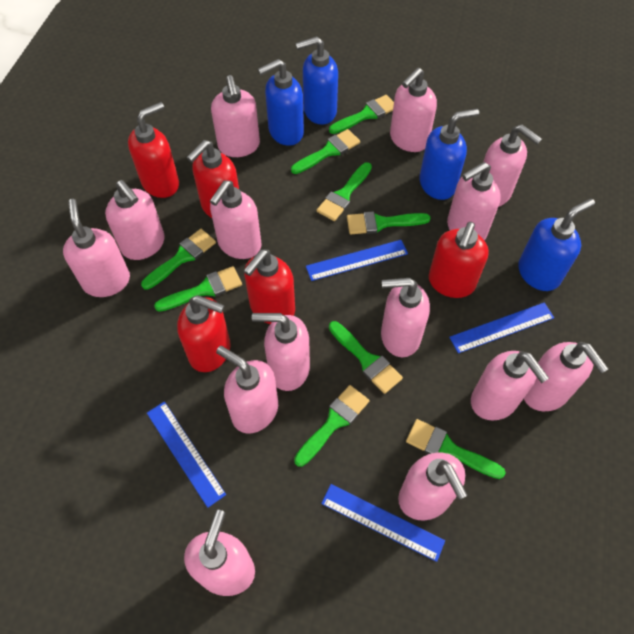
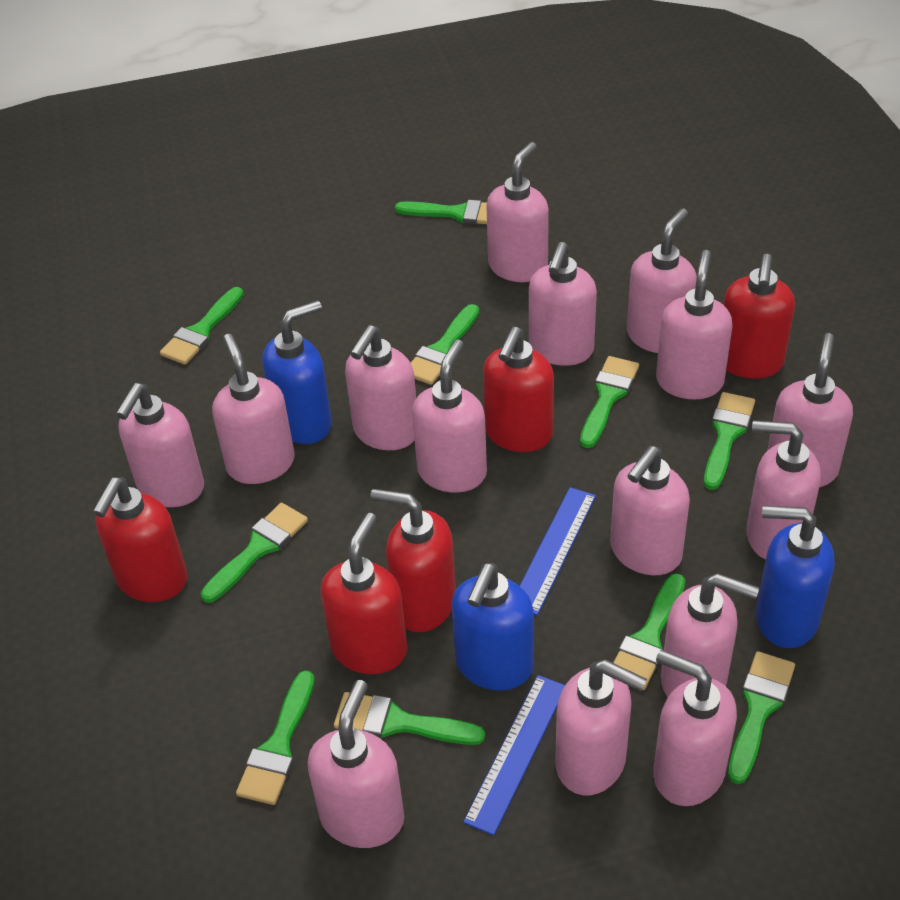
blue ruler: [147,402,226,508] [306,240,408,281] [321,484,445,562] [449,302,554,353] = 4 -> [463,675,565,835] [520,487,596,615] = 2
blue soap dispenser: [258,59,304,146] [295,36,338,125] [420,108,479,200] [518,198,595,291] = 4 -> [262,300,332,444] [452,563,534,690] [756,506,834,648] = 3
green brush: [141,229,216,290] [154,266,242,312] [291,129,360,174] [294,385,369,467] [317,162,372,221] [329,95,394,134] [329,321,403,394] [347,211,431,234] [406,419,506,479] = 9 -> [160,287,244,365] [201,503,308,603] [236,670,315,805] [334,692,485,745] [395,200,487,225] [411,304,479,385] [580,356,639,448] [613,573,685,690] [704,392,755,490] [728,651,795,784] = 10
pink soap dispenser: [63,199,130,297] [105,180,165,260] [184,510,255,596] [210,180,262,259] [211,75,260,157] [216,346,278,434] [252,313,310,391] [381,278,430,357] [390,68,437,152] [398,453,467,520] [447,162,501,240] [471,351,549,420] [483,125,542,207] [524,342,608,411] = 14 -> [116,383,204,507] [212,334,295,484] [308,680,404,848] [345,325,416,450] [412,339,487,493] [487,142,549,282] [529,242,597,366] [555,660,647,795] [610,446,690,575] [627,208,697,353] [653,650,737,806] [656,250,732,400] [661,573,759,697] [746,420,821,560] [767,333,853,487] = 15

